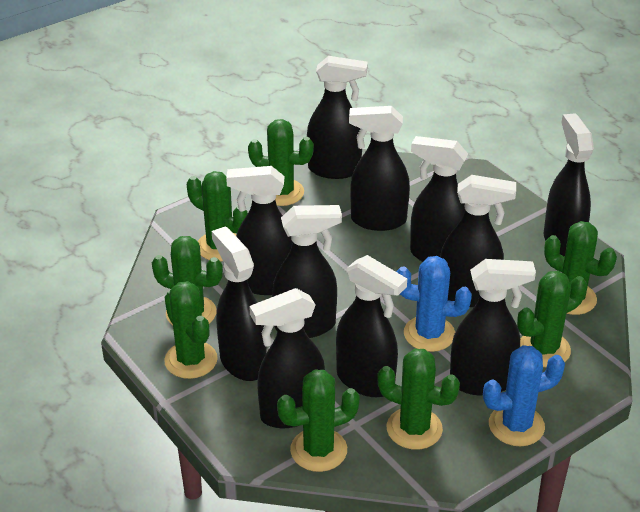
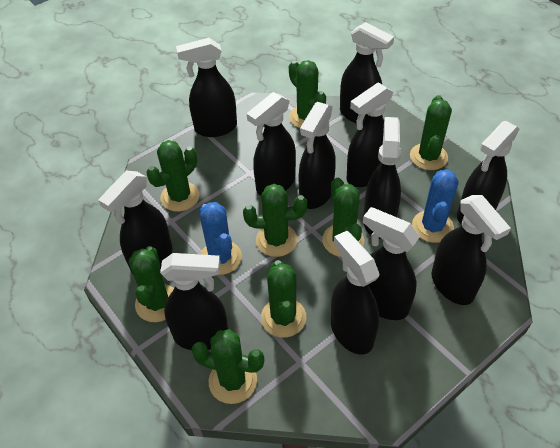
black spray bottle: [212,226,266,381] [226,166,292,295] [249,288,325,428] [272,205,342,338] [307,56,368,179] [336,255,407,397] [349,106,410,231] [410,136,468,262] [440,175,516,307] [450,259,536,396] [544,113,594,257] = 11 -> [98,171,172,274] [160,253,228,350] [176,38,237,137] [247,92,296,196] [299,102,336,209] [331,231,379,354] [340,22,394,124] [347,82,393,187] [363,117,401,239] [363,207,420,320] [431,195,511,305] [457,121,520,225] = 12

